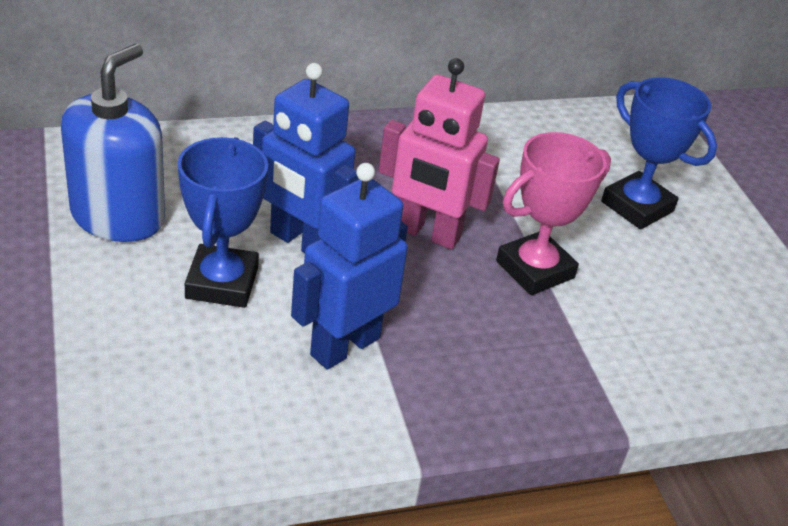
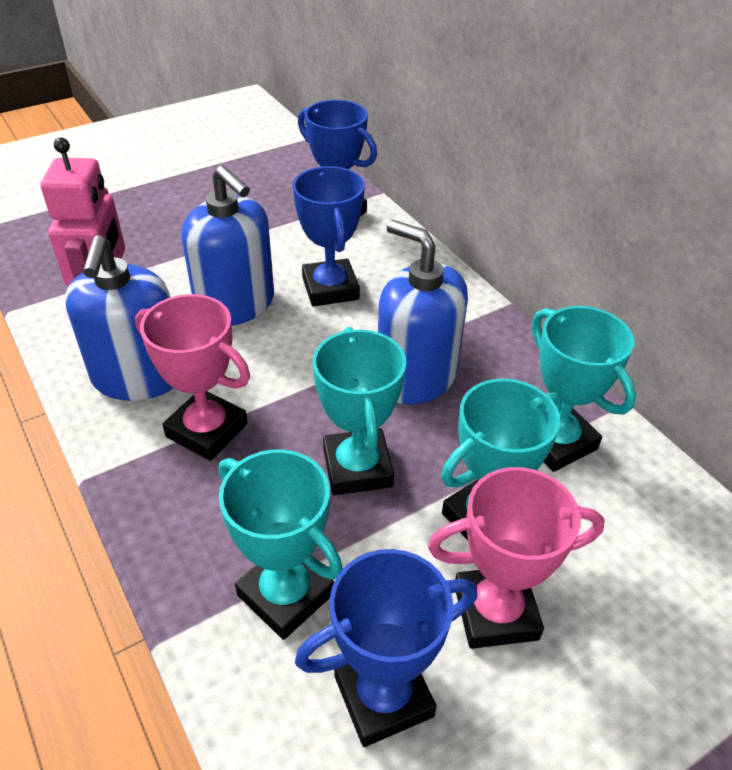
blue robot: [253,63,358,253] [291,163,408,370] = 2 -> none = 0
blue soap dispenser: [61,44,165,242] = 1 -> [65,235,173,401] [182,166,274,326] [378,220,468,405] = 3
blue trophy: [178,137,268,308] [601,77,717,229] = 2 -> [293,166,365,307] [295,549,477,747] [298,100,377,216] = 3
pink trophy: [496,132,611,295] = 1 -> [135,294,250,461] [428,467,605,649] = 2
turquoise trophy: none = 0 -> [219,449,343,640] [313,327,406,495] [441,379,562,540] [532,306,636,472] = 4

